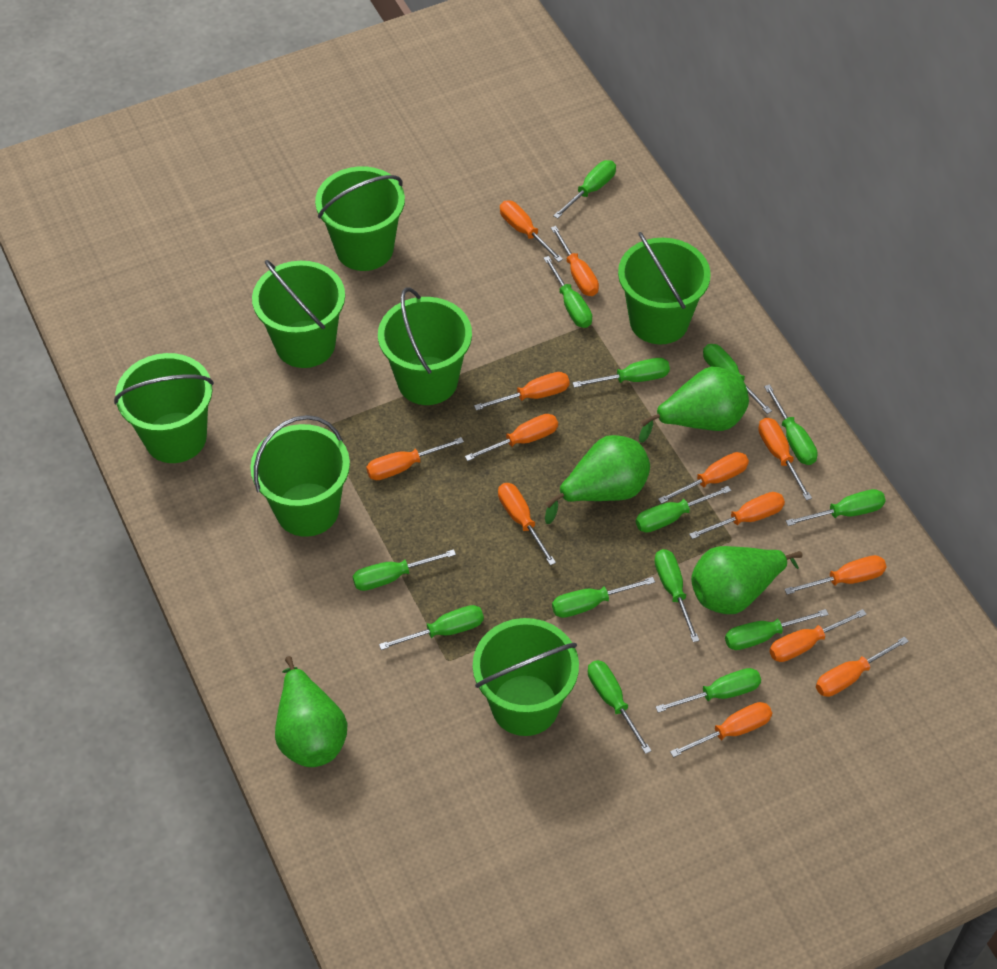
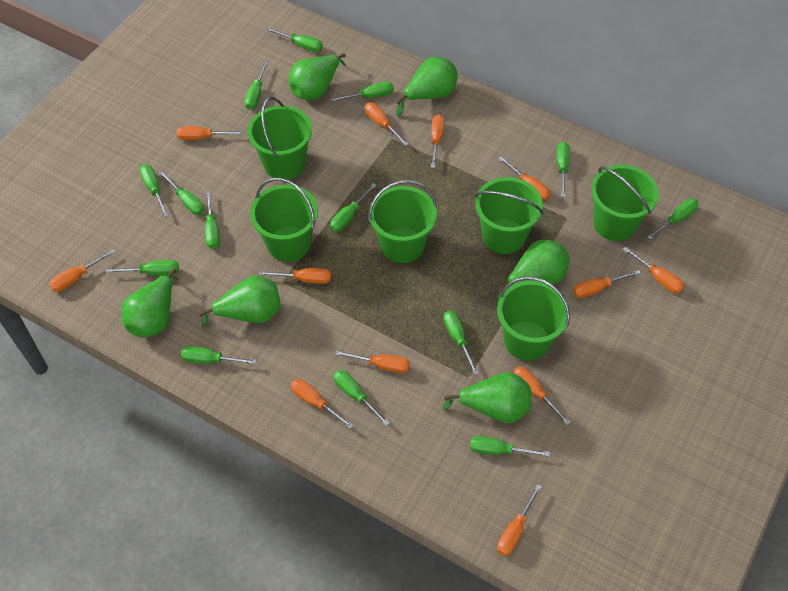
green bucket: [114,353,214,463] [250,415,350,537] [252,260,345,368] [315,167,405,271] [378,287,472,405] [473,618,579,736] [618,232,711,344] = 7 -> [248,97,312,180] [250,178,318,262] [369,180,437,263] [475,177,543,254] [497,277,570,361] [591,165,659,241] = 6
green pear: [275,656,348,767] [545,435,650,524] [639,367,749,443] [691,546,803,614] = 4 -> [121,268,179,338] [199,276,281,328] [288,53,346,100] [396,57,458,117] [443,372,531,423] [497,240,569,302] = 6
orange screwdriver: [366,437,464,480] [465,414,558,461] [474,372,570,411] [498,483,556,565] [500,201,563,262] [551,226,599,296] [658,452,749,504] [670,702,772,758] [689,492,785,539] [758,418,812,501] [769,609,867,662] [784,555,887,595] [816,636,909,697] = 13 -> [49,249,115,292] [177,126,243,140] [259,268,331,284] [291,379,354,429] [335,351,410,373] [365,102,408,146] [431,114,445,168] [497,484,542,556] [498,156,551,200] [513,366,571,425] [573,270,641,298] [623,247,685,293] = 12

